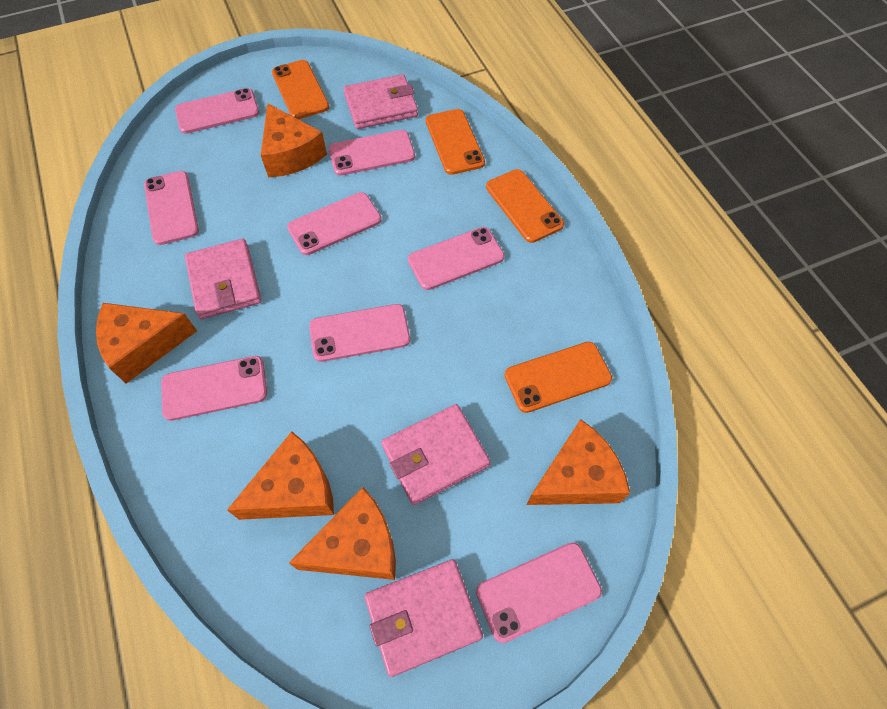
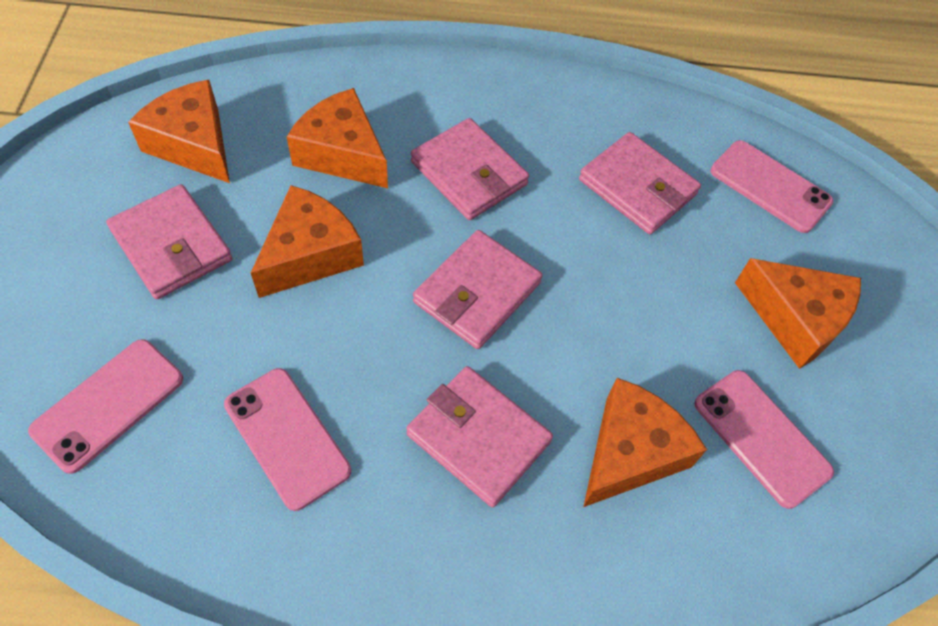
orange phone: [272,60,329,119] [426,109,485,175] [486,169,564,243] [505,342,612,413] = 4 -> none = 0
pink phone: [144,171,199,245] [161,356,267,421] [175,88,259,134] [287,192,382,255] [309,304,410,362] [329,130,415,176] [408,227,504,290] [476,542,602,643] = 8 -> [28,339,183,474] [224,368,351,511] [695,370,834,509] [711,140,833,233] = 4
pink wallet: [185,239,262,319] [344,74,418,129] [364,559,483,677] [382,404,491,505] = 4 -> [106,184,232,299] [406,366,553,507] [411,118,529,220] [413,230,543,349] [579,132,701,234] = 5

